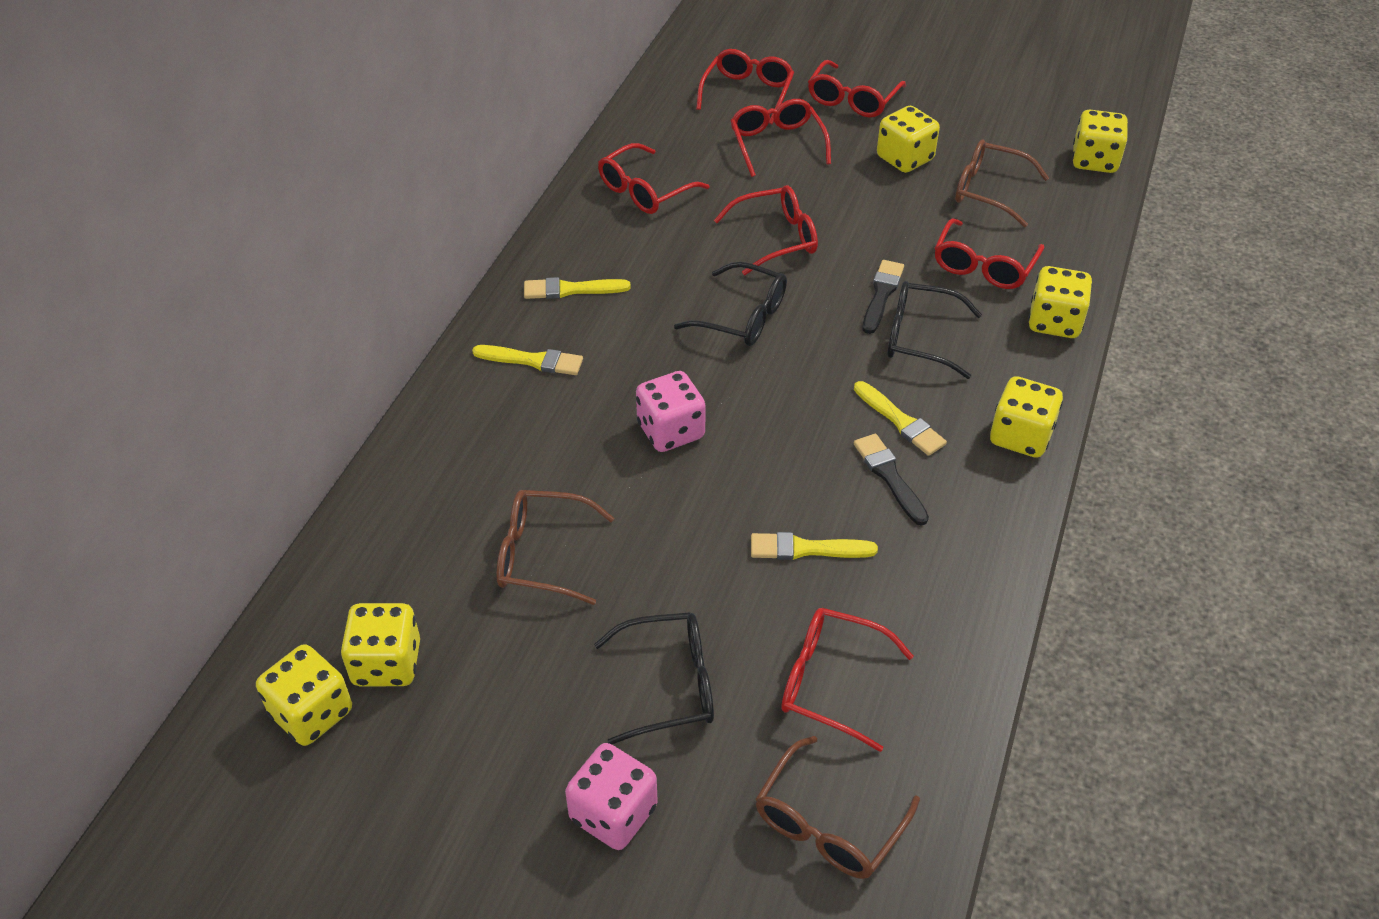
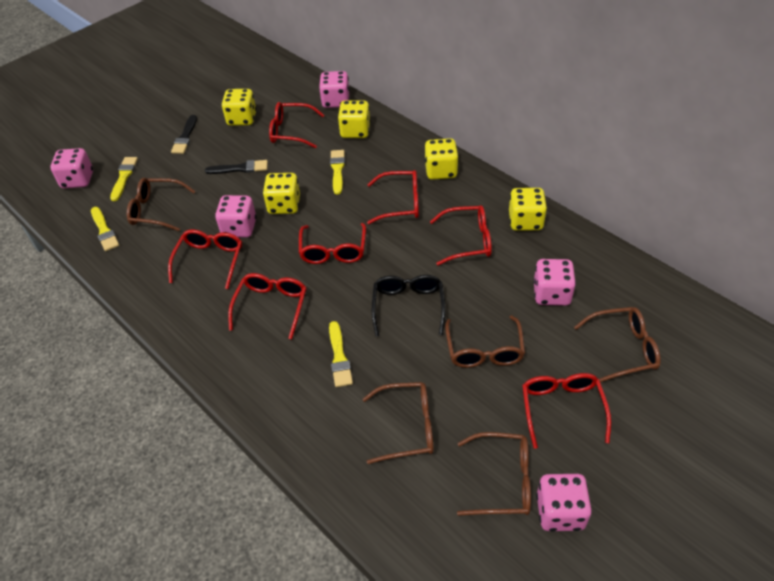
black glasses: [594,612,714,744] [674,262,787,346] [887,281,982,379] = 3 -> [372,275,446,337] = 1
brown glasses: [497,490,614,605] [755,736,920,879] [955,139,1049,227] = 3 -> [127,178,196,231] [363,382,434,464] [445,315,525,368] [457,432,531,516] [574,307,661,382] = 5
pink dice: [565,743,658,850] [636,371,706,452] = 2 -> [50,148,93,188] [215,195,257,238] [319,71,350,108] [533,259,576,306] [536,474,592,531] = 5
yellow dice: [256,644,352,746] [340,603,420,686] [877,106,940,173] [990,376,1063,458] [1028,266,1092,338] [1072,110,1128,173] = 6 -> [222,89,256,126] [263,173,300,214] [338,100,371,138] [425,138,459,180] [509,188,547,231] = 5

